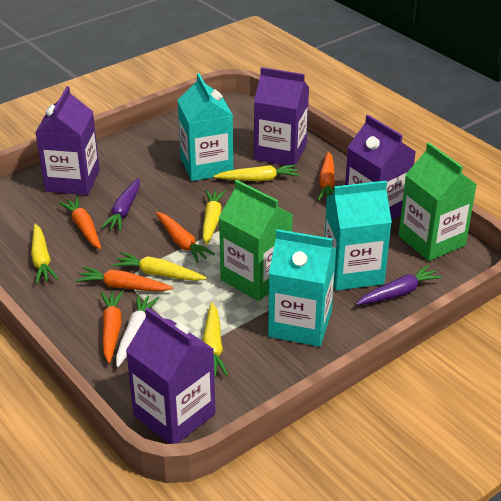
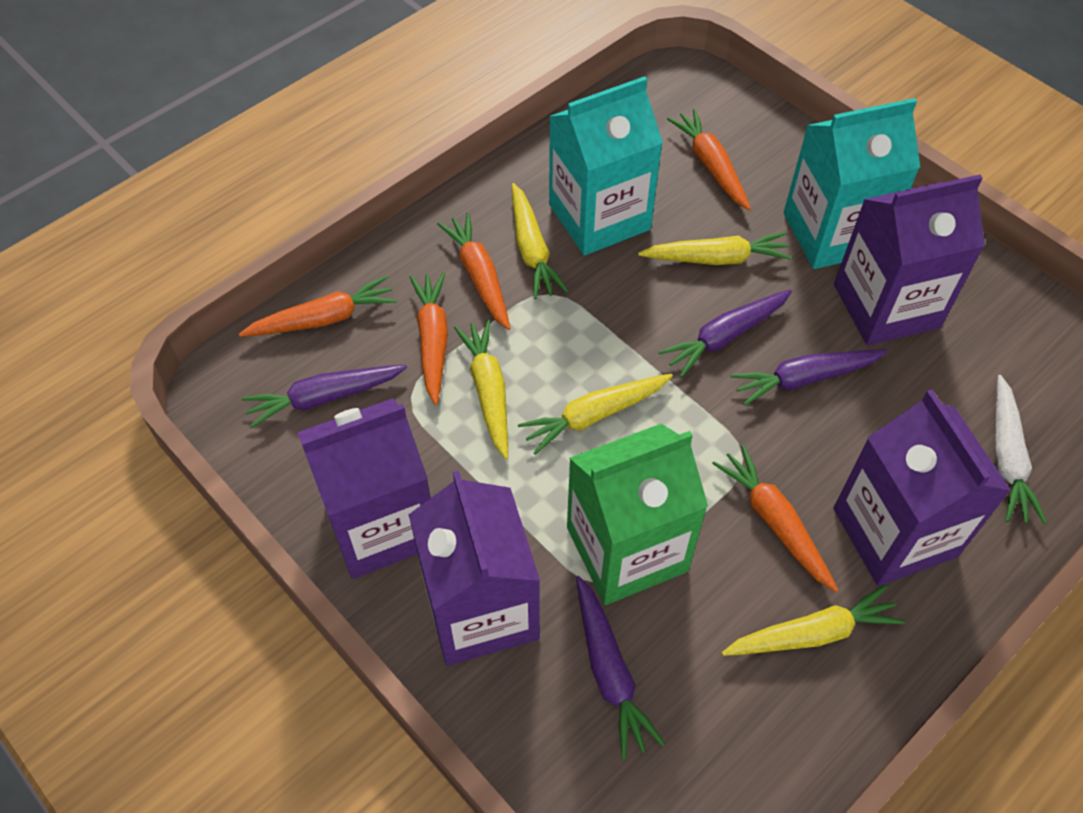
green carton: [219,180,293,301] [399,143,477,261] = 2 -> [567,424,708,605] = 1
purple carrot: [101,178,140,231] [356,265,442,305] = 2 -> [242,365,407,428] [576,576,665,759] [659,289,792,378] [730,350,888,406] = 4
turquoise carton: [177,73,233,181] [268,229,336,347] [325,181,392,291] = 3 -> [549,76,663,256] [783,98,921,269] = 2

